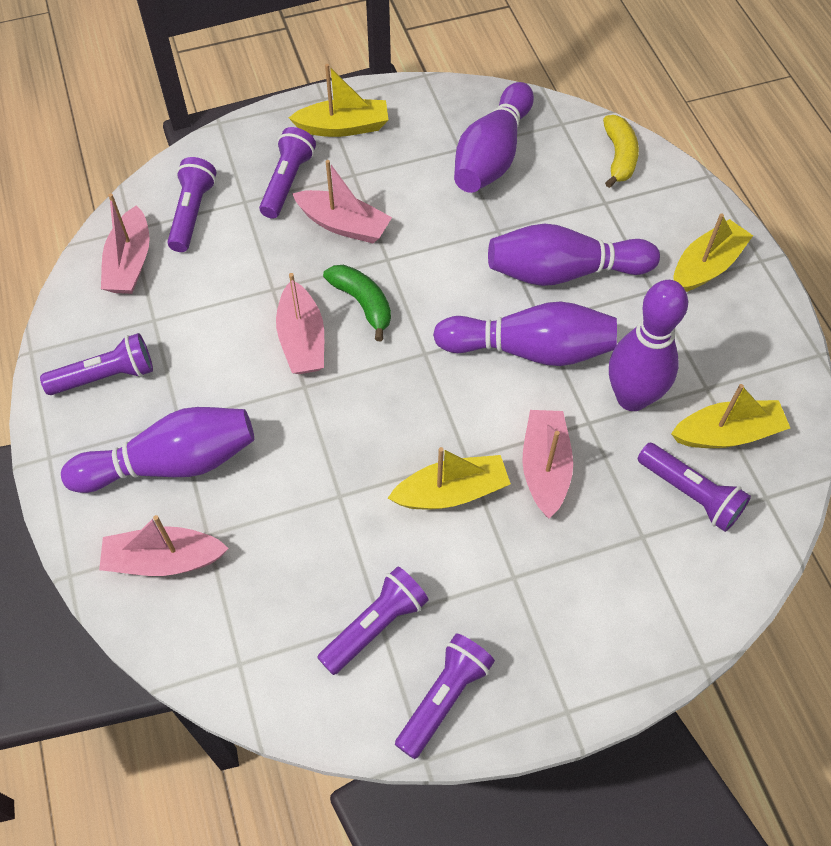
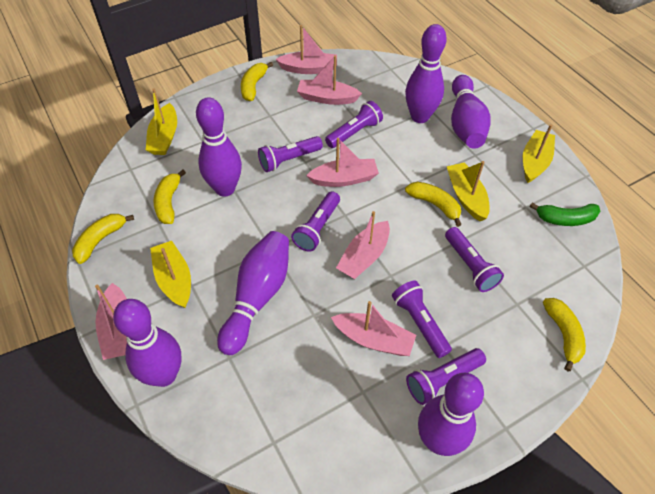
pink boat: [99,515,229,576] [101,193,150,294] [276,273,324,374] [292,160,392,243] [522,410,573,518] = 5 -> [95,283,127,360] [275,25,337,74] [297,55,362,105] [306,138,379,187] [331,301,416,356] [336,211,390,279] = 6
purple bowling pin: [61,407,254,493] [433,301,617,366] [454,82,534,193] [488,224,660,286] [609,280,688,411] = 5 -> [113,299,182,387] [196,97,242,197] [217,231,289,355] [405,24,447,123] [418,373,484,456] [451,75,491,149] = 6
yellow banana: [603,115,639,188] = 1 -> [72,214,134,264] [153,170,186,224] [241,62,273,101] [405,182,462,227] [543,298,586,371] = 5

